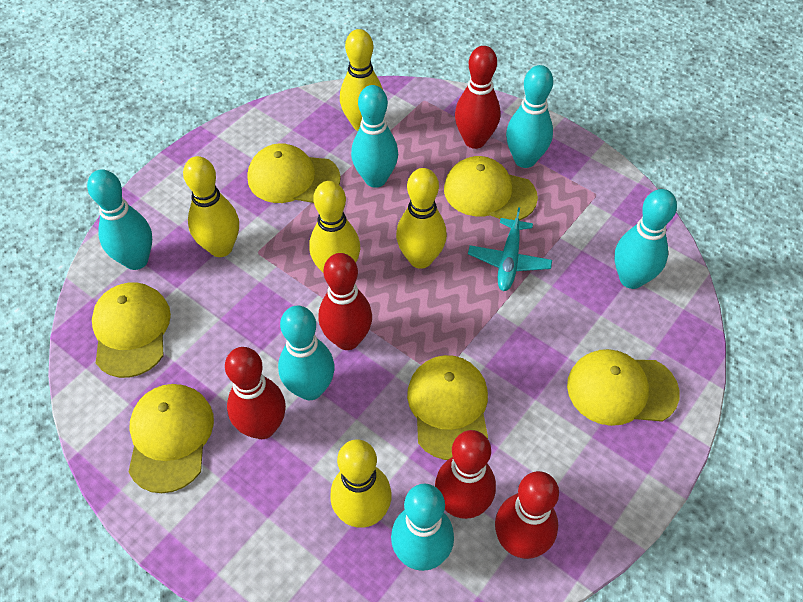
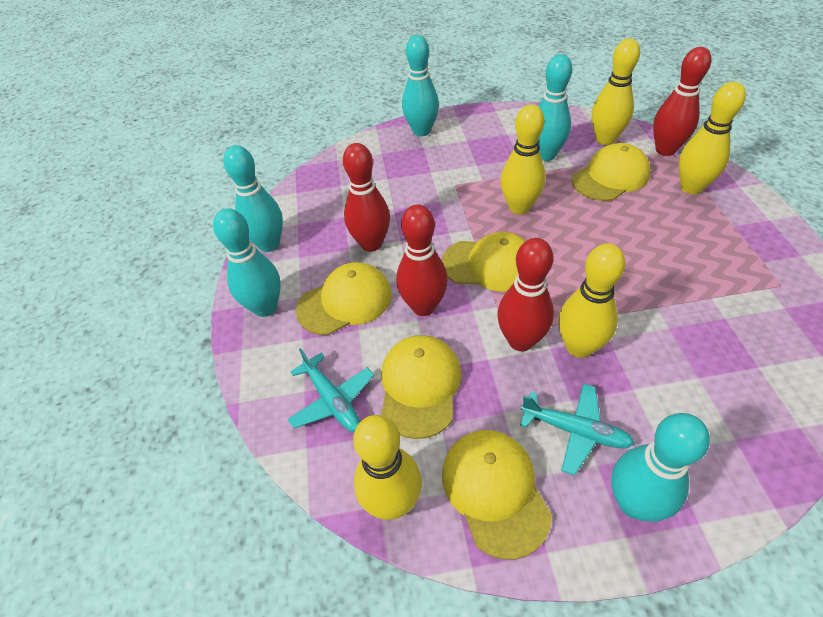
red bowling pin: [225,347,286,439] [318,253,372,350] [435,430,496,519] [455,46,500,149] [495,471,559,559] = 5 -> [343,143,390,252] [396,205,448,316] [497,238,554,351] [653,47,711,156] = 4
turquoise bowling pin: [87,169,152,270] [278,306,335,400] [351,85,398,188] [391,484,454,571] [506,65,553,168] [614,189,677,289] = 6 -> [213,209,281,317] [223,145,283,252] [402,35,439,136] [538,54,572,161] [611,413,710,522] = 5
turquoise plane: [468,207,552,291] = 1 -> [288,348,374,432] [520,383,635,475] = 2
yellow cap: [92,282,171,378] [129,384,214,493] [247,143,341,203] [407,355,488,460] [444,156,538,221] [567,349,680,426] = 6 -> [296,262,392,335] [381,335,461,439] [442,232,526,292] [442,430,552,560] [571,143,650,201] = 5

